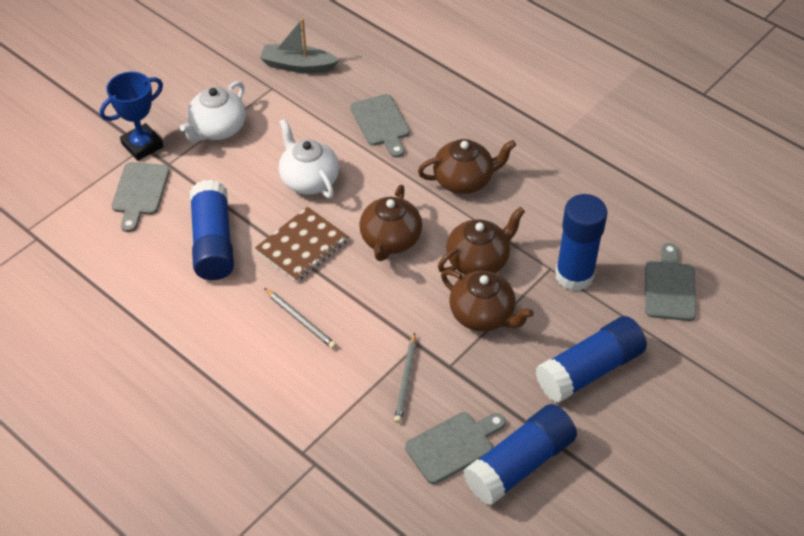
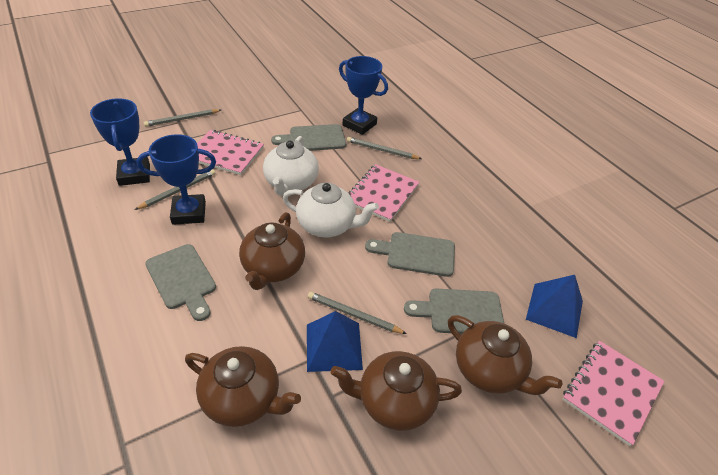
blue glue stick: [190,180,234,280] [463,404,577,506] [536,316,647,403] [555,194,608,291] = 4 -> none = 0
blue pyramid: none = 0 -> [307,311,363,372] [526,275,583,338] = 2
blue trophy: [100,72,164,161] = 1 -> [90,98,150,186] [137,134,216,225] [339,56,388,135] = 3
brown notebook: [255,207,349,282] = 1 -> none = 0
grey boat: [260,18,339,73] = 1 -> none = 0
grey pencil: [264,288,336,349] [394,333,416,423] = 2 -> [135,169,216,210] [144,109,221,127] [308,292,407,334] [347,137,422,159] = 4
pink notebook: none = 0 -> [197,130,264,175] [348,164,420,222] [562,341,664,446] = 3

